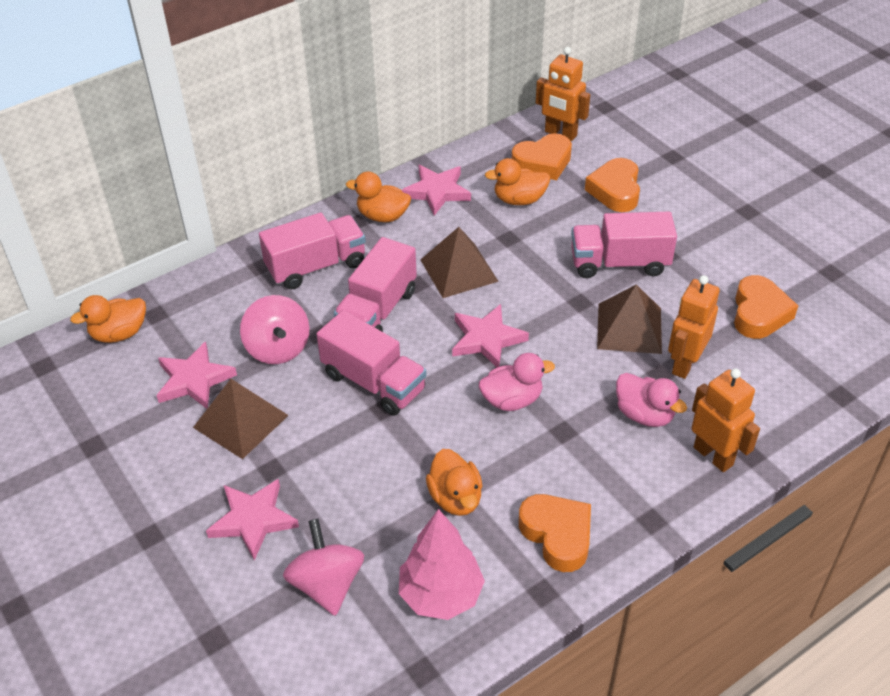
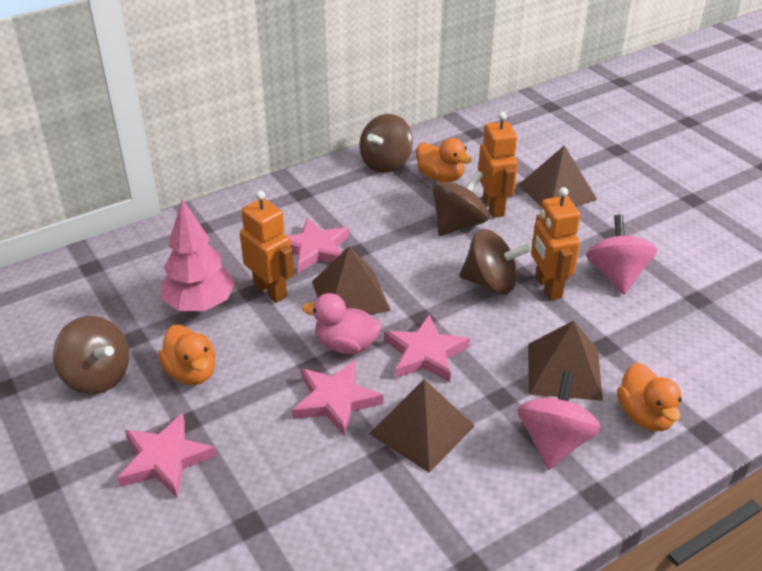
brown pyramid: [193,379,289,459] [420,227,499,298] [597,284,662,354] = 3 -> [312,246,391,315] [369,379,475,473] [519,145,597,206] [528,321,603,401] = 4
brown spinning top: none = 0 -> [53,316,129,394] [359,114,413,173] [432,170,488,236] [459,229,530,295] = 4
orange duck: [70,295,146,343] [346,172,411,222] [426,449,483,516] [485,158,550,205] = 4 -> [158,325,216,385] [416,138,472,182] [617,363,682,431] = 3
orange heart: [512,133,572,180] [519,494,591,572] [585,158,640,212] [734,275,798,339] = 4 -> none = 0
pink duck: [479,353,555,411] [616,373,687,427] = 2 -> [302,293,382,354] = 1
pink truck: [259,212,366,289] [316,310,427,416] [334,237,417,332] [571,212,677,278] = 4 -> none = 0

